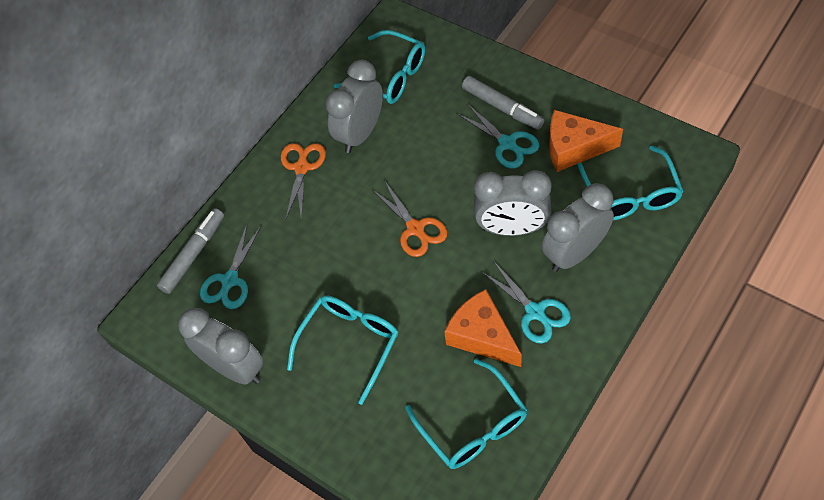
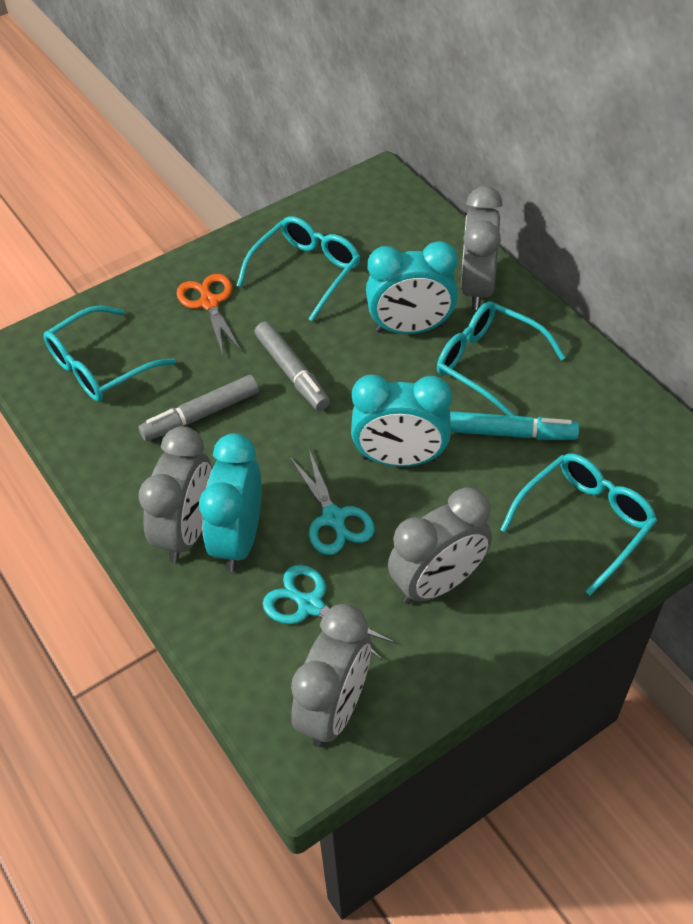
orange cheese: [444,289,522,367] [549,110,623,172] = 2 -> none = 0
orange scissors: [281,143,326,221] [373,180,447,257] = 2 -> [176,274,242,355] = 1
turquoise clock: none = 0 -> [199,433,261,571] [351,375,452,467] [366,241,458,334] = 3
turquoise marker: none = 0 -> [450,411,579,440] = 1
turquoise scissors: [200,224,262,309] [458,105,539,168] [481,262,571,343] = 3 -> [262,565,397,660] [289,450,375,555] = 2

